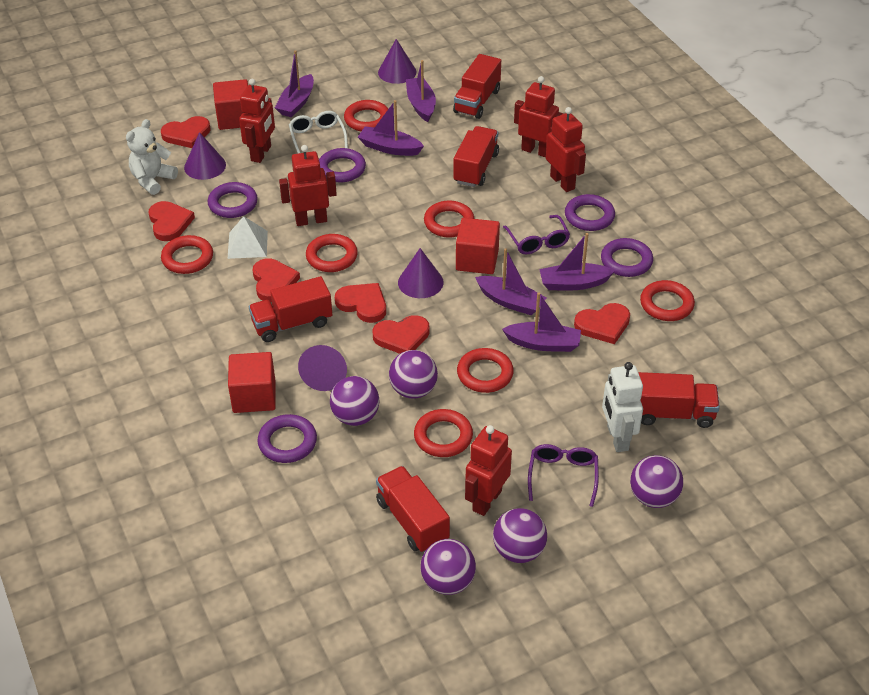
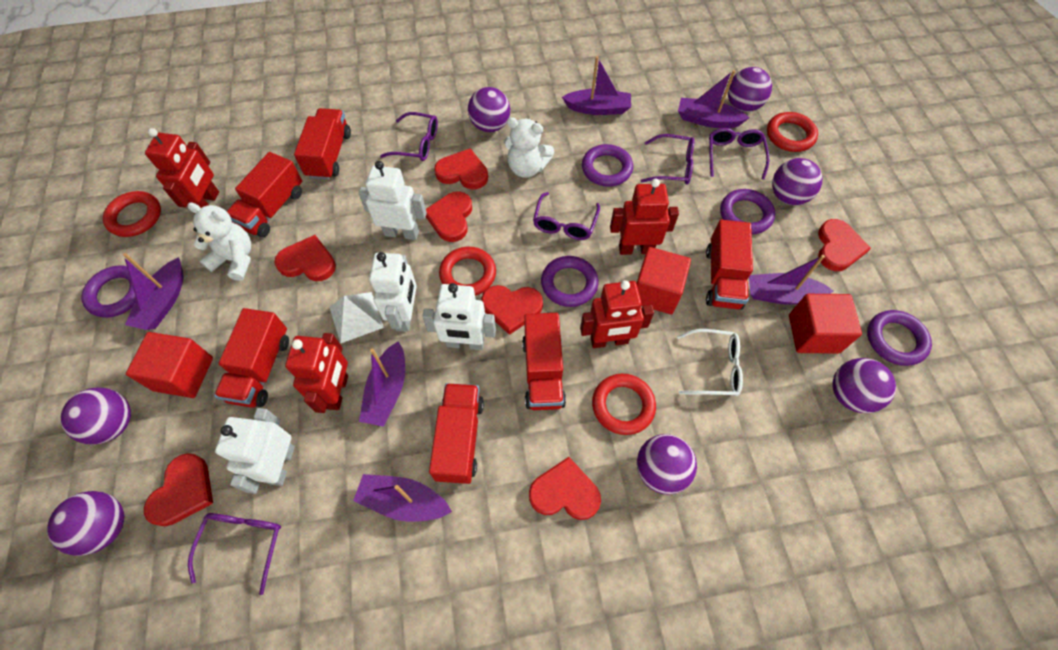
purple ball: [330,376,380,426] [389,350,438,399] [421,539,476,595] [493,508,547,563] [630,455,683,508] = 5 -> [47,491,124,556] [60,387,131,445] [468,87,510,132] [637,434,697,495] [728,67,772,112] [772,158,823,205] [832,358,896,413] = 7
purple cone: [184,132,226,180] [298,345,347,391] [378,39,417,84] [398,248,444,298] = 4 -> none = 0
purple glasses: [503,215,570,254] [528,444,599,507] = 2 -> [188,513,281,595] [380,112,438,161] [533,192,600,240] [641,134,694,185] [709,128,770,180] = 5
red heart: [149,201,195,241] [161,116,211,148] [253,258,300,302] [335,283,386,323] [372,315,430,354] [574,303,630,344] = 6 -> [144,453,213,526] [274,235,336,281] [426,191,472,242] [434,148,488,190] [481,285,543,335] [529,457,601,520] [818,219,871,271] = 7
red ring: [161,235,213,274] [306,234,358,272] [344,100,388,131] [414,409,473,457] [424,201,474,237] [457,348,514,393] [640,280,695,321] = 7 -> [103,191,161,237] [439,247,496,296] [592,374,656,435] [767,112,818,152] = 4
red robot: [239,79,275,163] [279,145,337,226] [465,425,512,516] [514,76,564,157] [546,107,586,192] = 5 -> [145,128,219,214] [285,333,348,413] [580,280,654,348] [610,178,679,255] = 4
red truck: [249,276,332,342] [376,466,450,552] [453,54,501,119] [454,126,499,187] [638,372,720,428] = 5 -> [214,308,289,408] [227,152,302,237] [294,108,351,180] [429,383,484,484] [522,313,566,410] [706,220,753,310] = 6
white robot: [602,362,643,452] = 1 -> [215,408,295,494] [358,161,427,240] [369,252,417,332] [422,283,496,350] = 4
white teddy bear: [126,119,178,195] = 1 -> [187,202,251,281] [504,117,554,178] = 2

